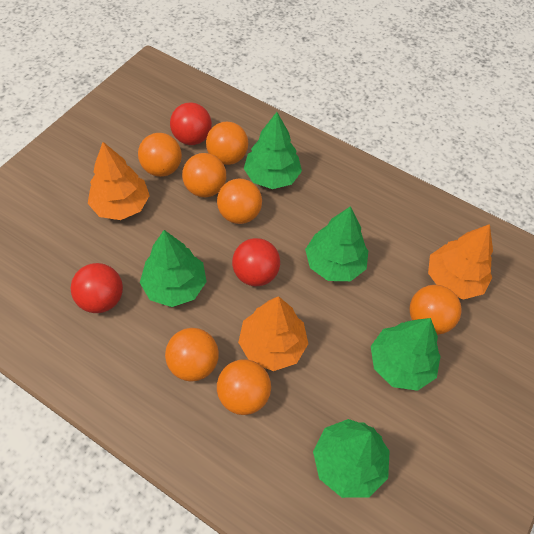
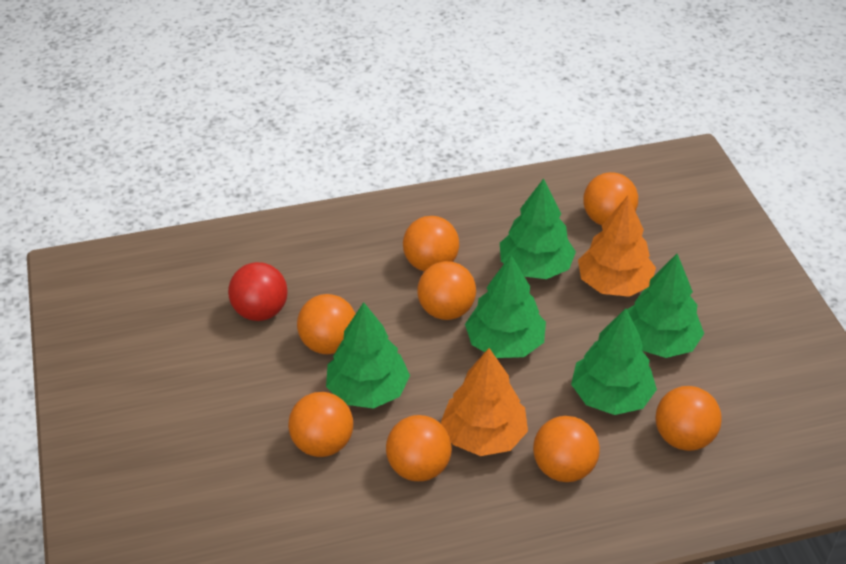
orange ball: [138,133,182,177] [165,328,219,381] [182,153,226,197] [206,122,248,165] [217,179,262,224] [217,359,271,415] [410,285,462,335] = 7 -> [288,392,353,457] [297,294,356,354] [386,415,452,481] [403,216,459,271] [417,261,476,320] [533,416,600,482] [583,172,638,225] [656,386,722,451] = 8
orange tree: [88,142,150,220] [238,296,308,371] [428,224,493,300] = 3 -> [441,348,528,456] [578,196,656,297] = 2
red ball: [70,263,123,313] [170,102,212,145] [232,238,280,286] = 3 -> [228,262,288,321] = 1

